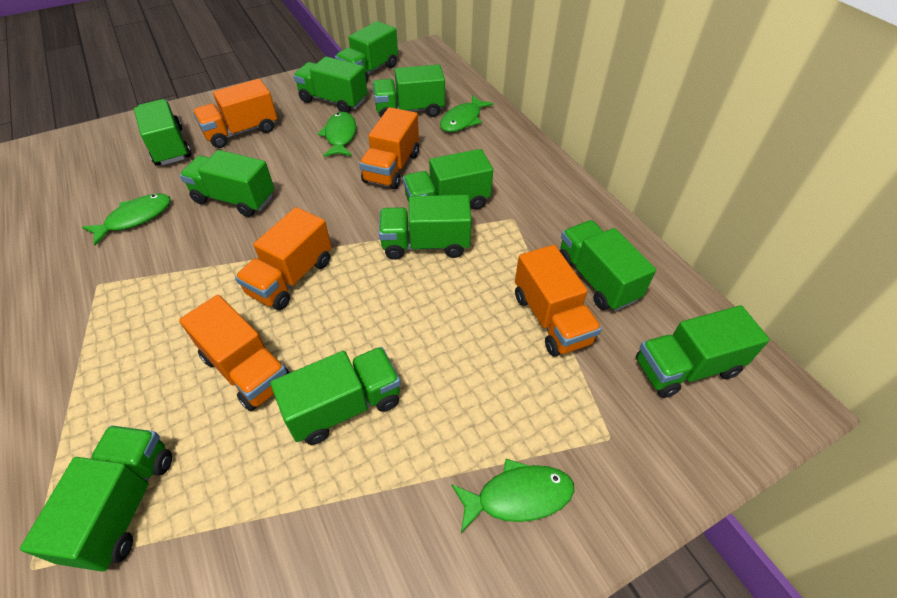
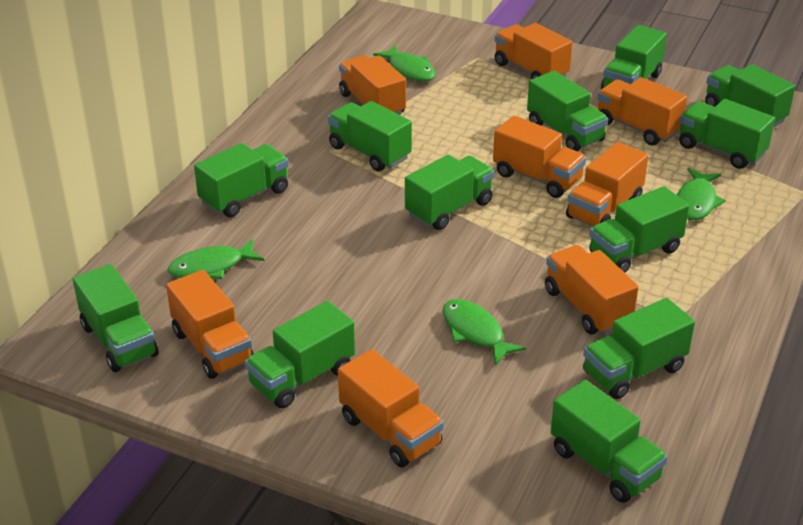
green truck: [20,425,172,572] [134,99,191,166] [180,150,274,217] [271,347,401,445] [293,57,368,113] [335,21,398,83] [372,65,445,118] [379,195,472,260] [403,149,493,210] [559,220,656,311] [636,305,770,398] = 11 -> [73,264,159,372] [194,143,289,217] [245,301,355,408] [328,101,412,171] [405,155,494,230] [527,71,608,152] [550,380,668,503] [583,298,695,399] [589,186,689,273] [601,25,667,89] [679,99,775,169] [705,64,795,128] = 12
orange truck: [179,295,290,411] [193,79,277,148] [235,207,331,310] [359,107,419,189] [515,245,602,356] = 5 -> [166,270,254,379] [338,349,444,467] [339,55,406,115] [493,116,586,198] [495,23,573,79] [545,245,639,335] [566,142,648,227] [597,77,687,146] = 8

